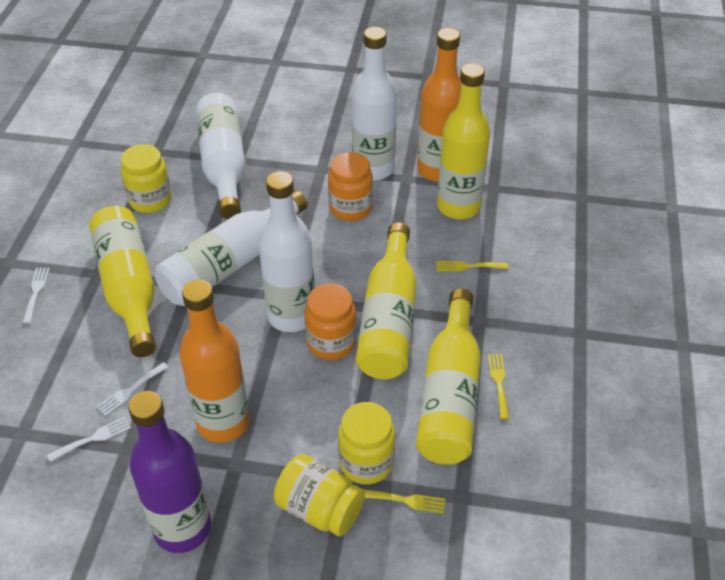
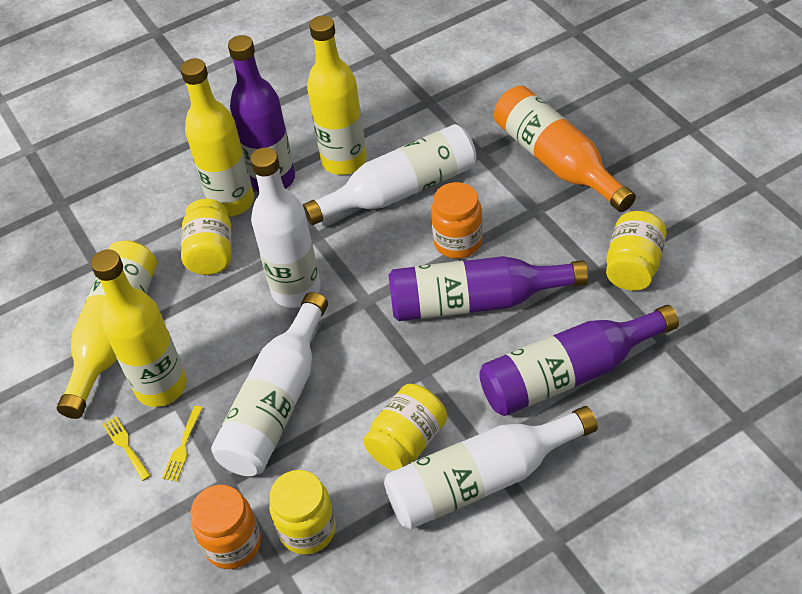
orange bottle: [179,279,250,443] [417,28,461,182] = 2 -> [494,86,636,212] = 1
purple bottle: [128,391,211,553] = 1 -> [228,35,295,192] [389,256,588,321] [479,305,679,416] = 3
white fork: [23,268,50,323] [47,417,131,462] [97,362,168,416] = 3 -> none = 0
yellow fork: [363,489,445,514] [436,261,508,272] [488,354,510,420] = 3 -> [102,416,151,481] [162,406,203,482] = 2
yellow jar: [121,144,172,213] [274,454,365,536] [338,402,395,485] = 3 -> [181,199,232,275] [269,470,336,555] [363,384,447,471] [606,211,667,291] = 4

